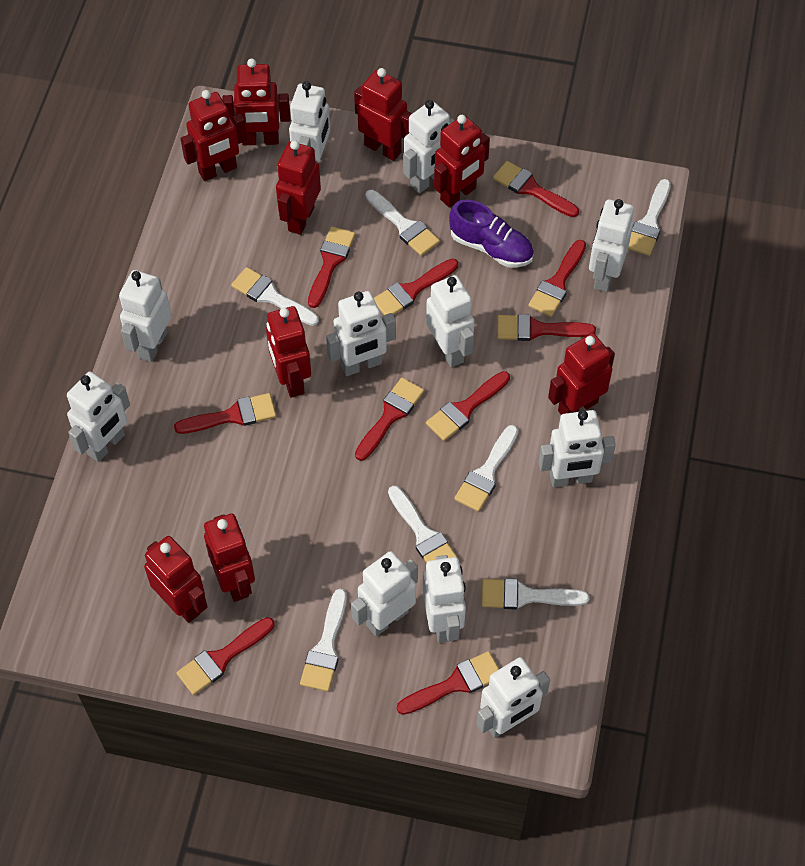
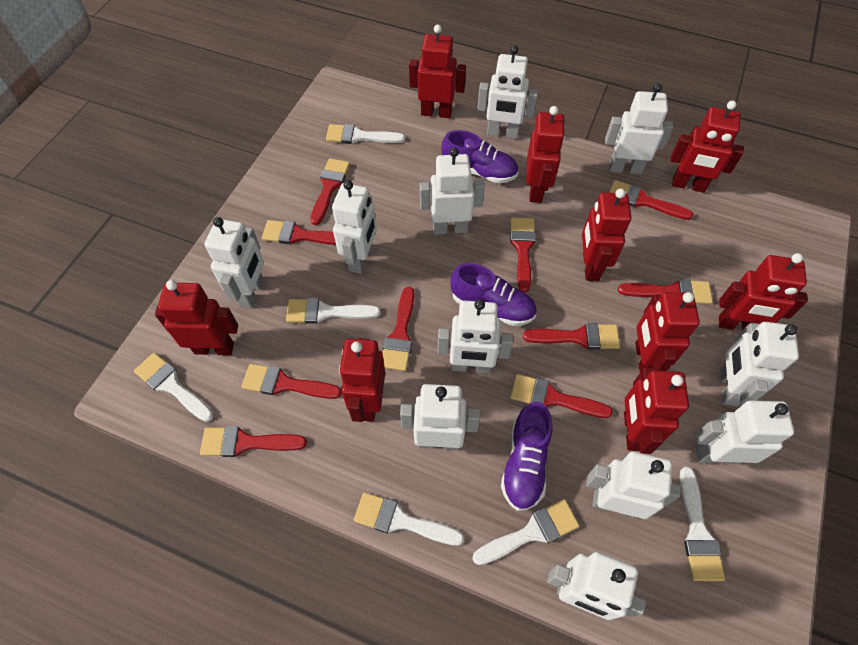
purple shoe: [449,200,534,268] = 1 -> [441,130,518,184] [450,263,536,326] [501,402,552,511] = 3
white brush: [231,267,319,326] [300,589,347,692] [365,190,440,256] [388,486,459,563] [454,425,518,512] [482,578,589,610] [628,179,671,256] = 7 -> [134,353,214,422] [286,298,381,324] [326,124,405,144] [354,492,464,546] [472,499,579,565] [680,467,725,581] = 6

